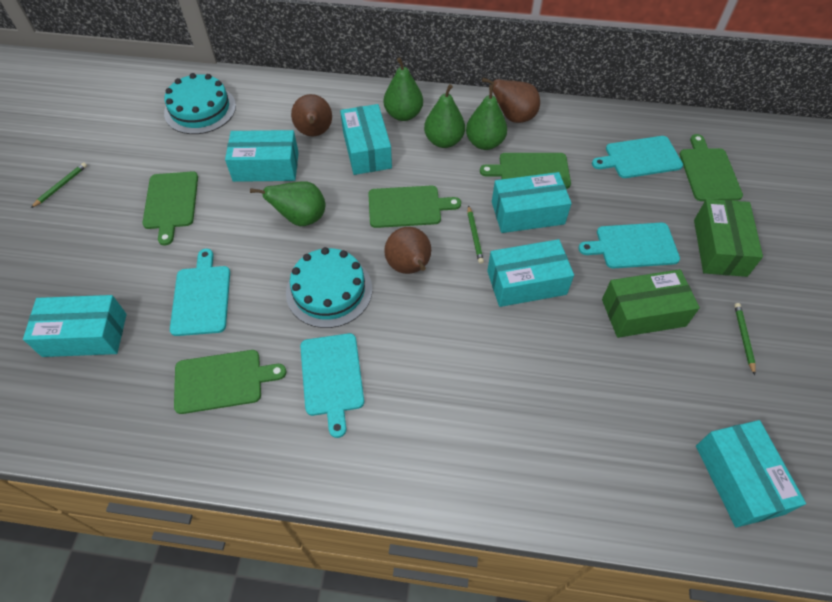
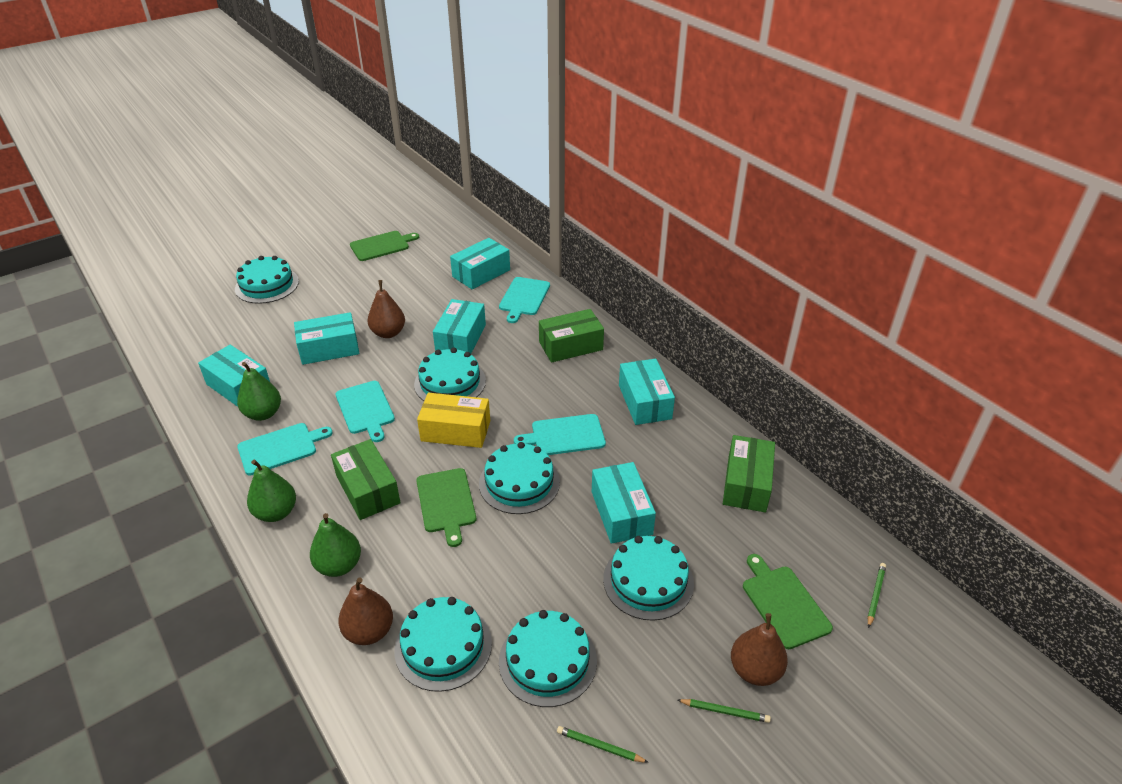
green box: [602,269,700,338] [694,199,763,277] = 2 -> [331,439,400,520] [539,309,604,363] [723,435,775,512] = 3
green cutting board: [142,172,198,245] [174,350,287,414] [368,186,461,228] [480,153,571,189] [680,134,743,201] = 5 -> [350,231,419,261] [416,468,476,547] [743,554,833,649] = 3
green pear: [250,182,326,226] [384,57,423,121] [424,84,465,148] [466,85,507,150] = 4 -> [237,362,281,421] [247,460,296,522] [310,513,361,577] = 3
turquoise cake: [164,73,236,134] [286,247,372,328] = 2 -> [235,256,299,304] [394,597,492,692] [414,348,486,401] [479,442,560,514] [499,610,597,707] [603,536,694,621] = 6
yellow box: none = 0 -> [417,393,490,448] = 1

